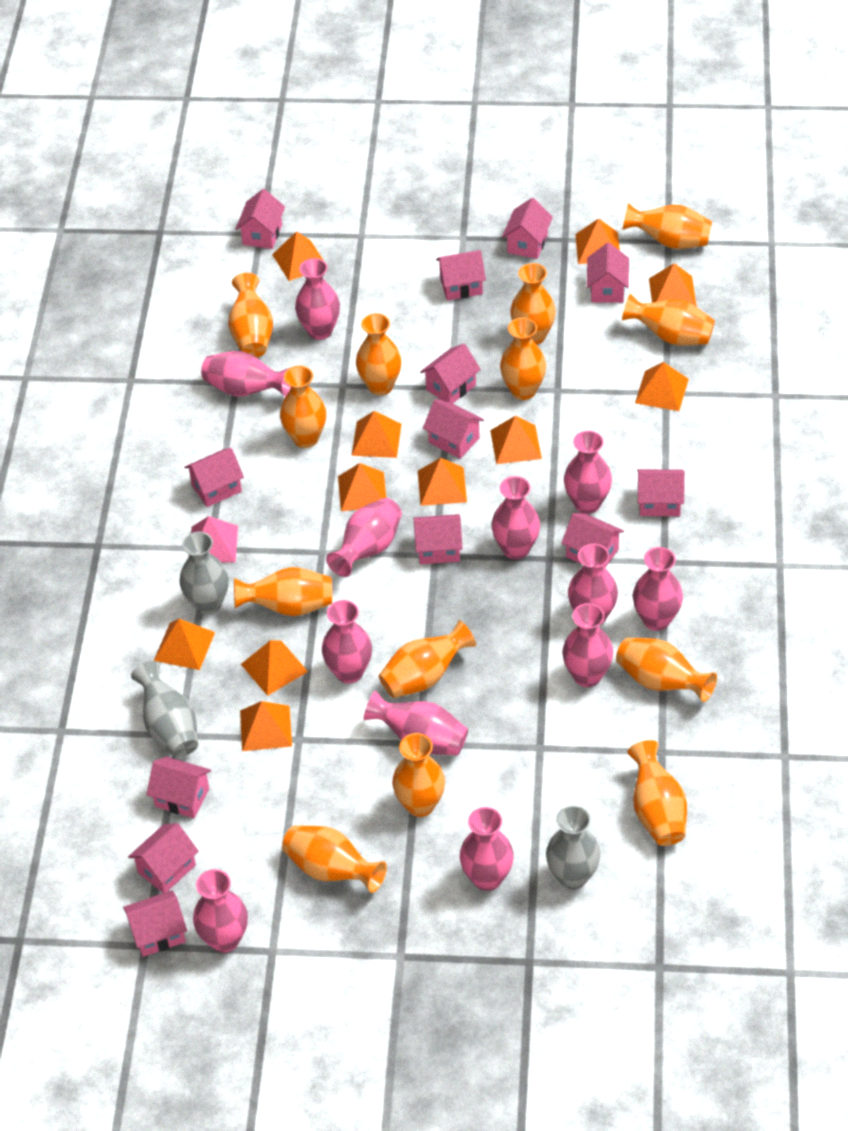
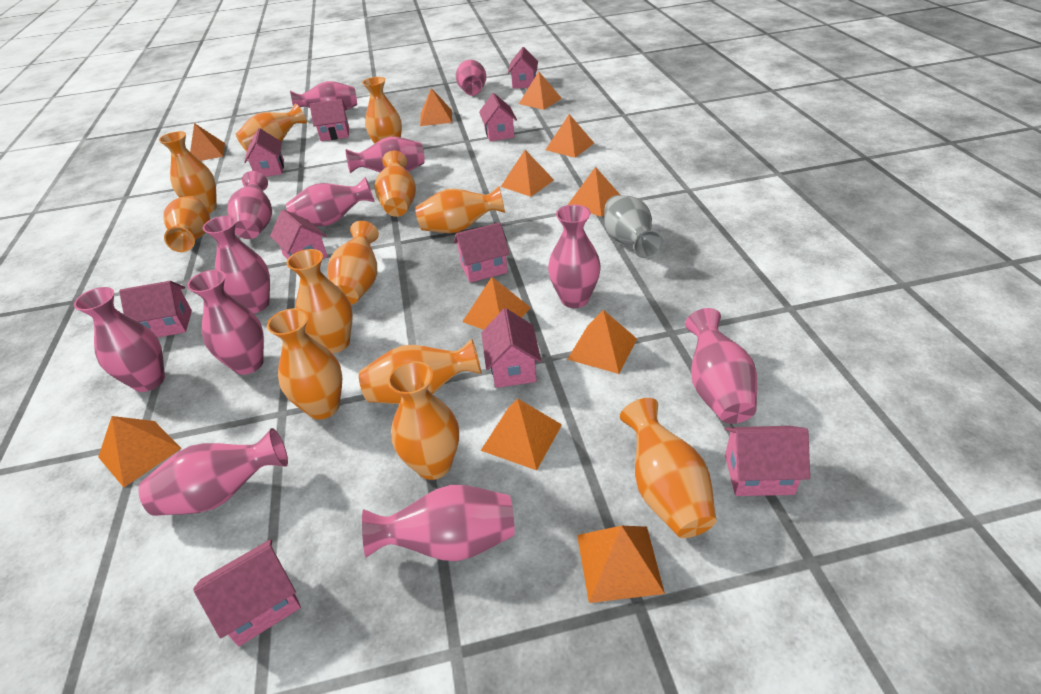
grey vase: [131,661,198,758] [179,532,229,615] [546,805,600,889] = 3 -> [604,195,663,258] = 1
orange vase: [228,273,273,358] [234,567,332,616] [280,366,326,448] [282,825,387,893] [356,313,402,395] [379,620,476,698] [392,733,445,817] [500,317,546,400] [510,263,556,345] [616,638,717,702] [622,294,715,345] [623,203,712,249] [627,740,687,846] = 13 -> [159,131,217,213] [163,196,210,252] [236,104,307,151] [267,308,342,420] [286,249,353,353] [327,221,379,305] [359,339,481,404] [362,77,402,144] [375,150,416,217] [387,361,459,480] [415,186,505,233] [620,398,716,538] = 12
pink house: [123,890,187,957] [128,823,199,893] [146,757,211,818] [184,448,244,507] [236,189,285,249] [413,514,463,564] [420,344,481,403] [423,399,484,459] [436,250,486,300] [502,198,553,259] [561,513,624,568] [587,243,629,303] [637,469,685,516] = 13 -> [119,281,192,338] [193,539,301,646] [244,128,284,177] [270,209,328,259] [310,99,349,141] [454,222,510,283] [479,93,517,141] [481,308,541,388] [508,47,538,89] [724,426,810,496] = 10
pink pyramid: [189,516,238,563] = 1 -> none = 0

